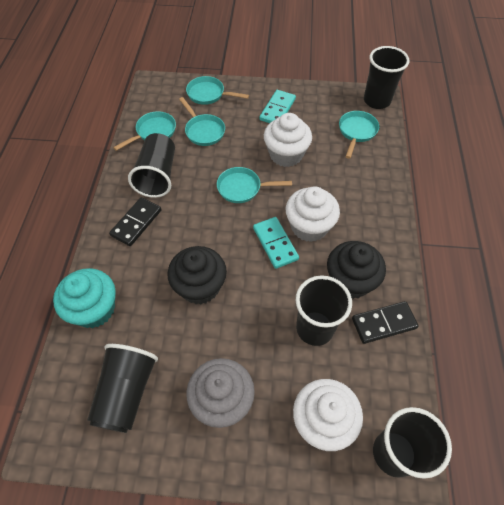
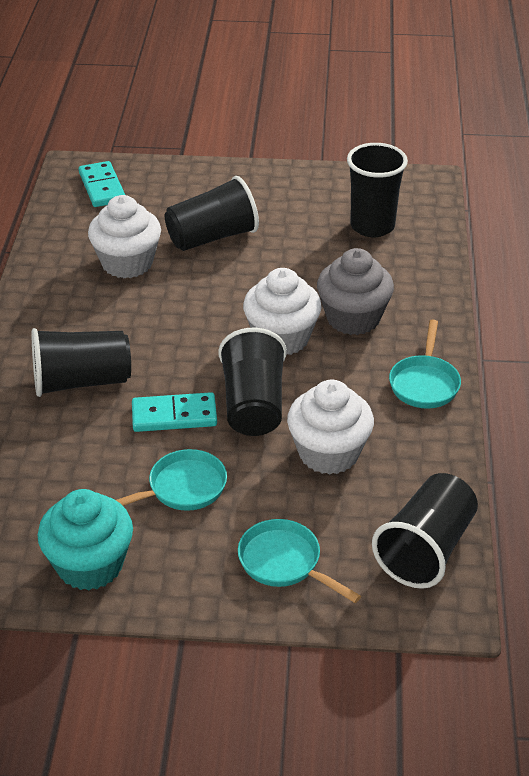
black cupcake: [167,246,227,304] [327,241,386,299] = 2 -> none = 0
black domino: [109,197,162,246] [352,301,419,344] = 2 -> none = 0
turquoise pan: [113,111,176,151] [179,97,225,146] [186,76,249,105] [217,167,292,203] [339,111,379,159] = 5 -> [116,449,227,511] [238,519,361,603] [389,319,461,409] = 3

